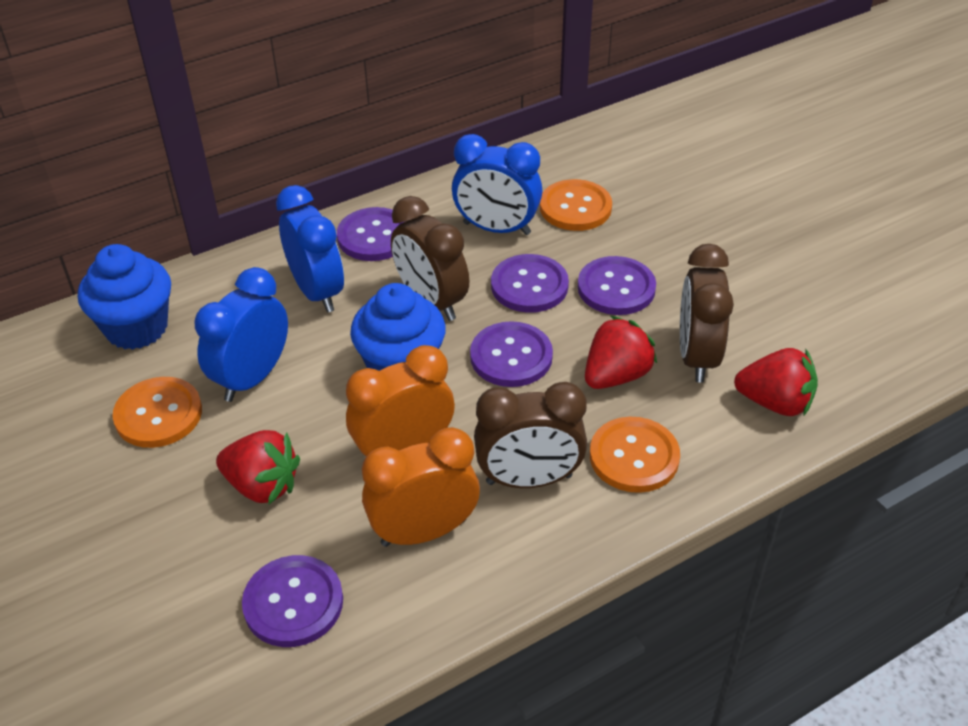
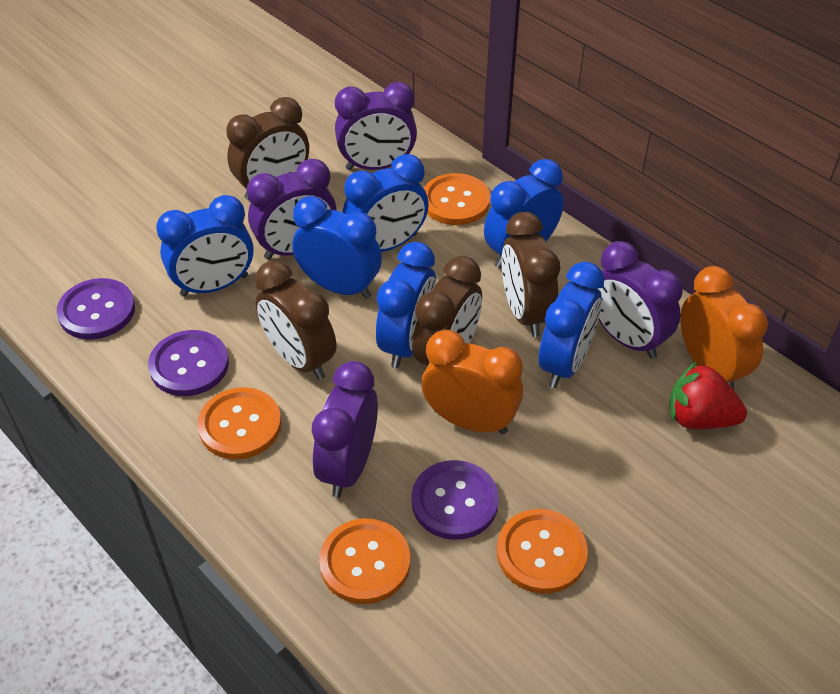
blue clock: [195,267,288,402] [276,185,344,313] [452,134,543,235] = 3 -> [156,195,253,297] [292,196,382,299] [343,154,429,252] [376,242,436,368] [484,159,564,268] [539,262,604,388] = 6
blue cupcake: [78,244,171,350] [350,283,446,371] = 2 -> none = 0
brown clock: [391,196,469,321] [474,382,587,488] [680,244,734,383] = 3 -> [226,97,309,200] [255,261,336,380] [412,256,482,366] [501,212,560,337] = 4
orange button: [113,377,202,448] [540,179,612,231] [590,417,680,493] = 3 -> [197,387,281,459] [319,518,410,604] [424,173,490,225] [497,509,588,594] = 4
purple button: [242,555,343,647] [337,207,403,261] [470,321,553,387] [491,254,569,313] [578,256,656,315] = 5 -> [57,278,135,340] [148,330,229,396] [412,460,499,540] = 3
purple clock: none = 0 -> [247,159,336,260] [312,361,378,498] [335,82,417,170] [597,241,683,359] = 4
red strawberry: [216,430,300,505] [585,316,657,389] [734,348,818,416] = 3 -> [669,362,747,429] = 1

